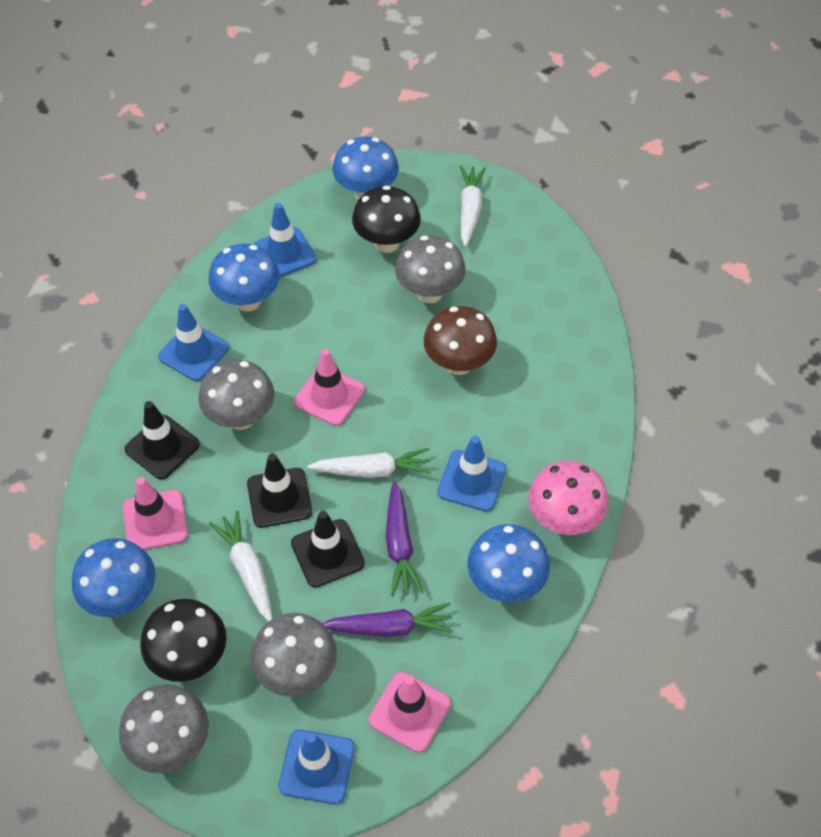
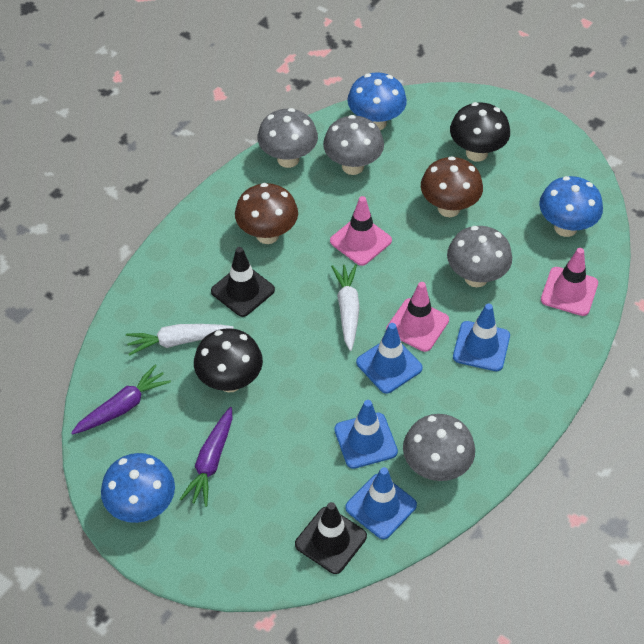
black traffic cone: [124,401,200,479] [247,453,312,528] [291,511,365,588] = 3 -> [211,247,275,317] [295,502,367,574] = 2
blue mushroom: [72,538,155,617] [209,244,280,312] [332,137,399,200] [467,524,550,603] = 4 -> [101,453,175,523] [347,72,407,130] [539,176,603,237] = 3
brown mushroom: [424,306,497,375] = 1 -> [235,183,298,244] [421,156,483,217] = 2
pink mushroom: [528,461,609,535] = 1 -> none = 0
white carrot: [209,510,272,621] [307,448,431,478] [460,166,486,247] = 3 -> [126,324,234,356] [331,264,360,351] = 2

